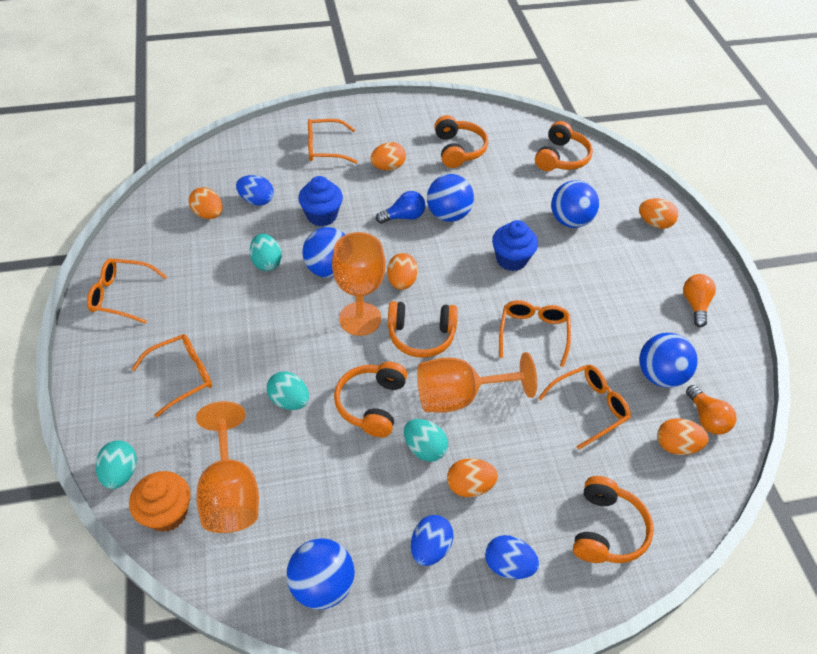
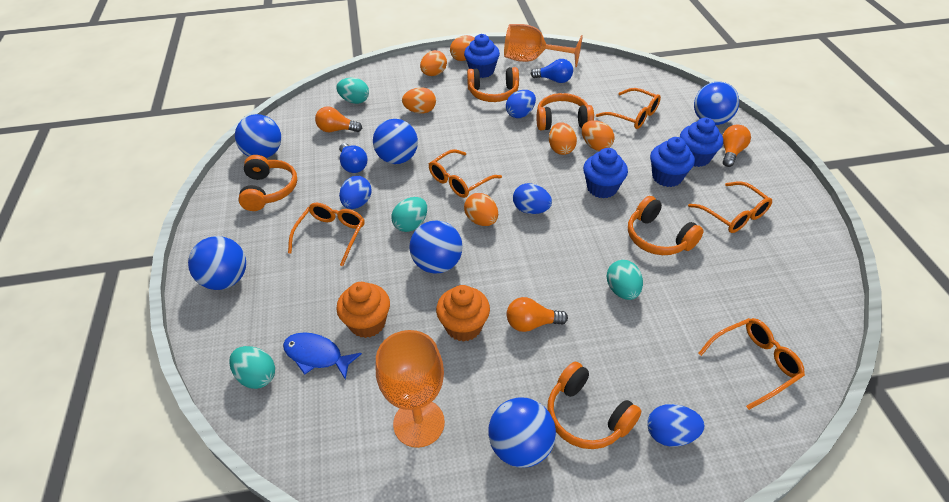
blue ball: [286,538,355,609] [302,227,345,278] [427,174,474,222] [551,180,599,228] [639,333,698,388] = 5 -> [188,236,246,290] [235,114,281,158] [373,119,418,164] [409,220,463,274] [488,397,556,468] [694,82,739,125] = 6
blue cupcake: [298,176,343,226] [492,220,538,271] = 2 -> [464,34,500,78] [583,148,628,198] [650,137,695,187] [680,118,723,167] = 4
blue egg: [236,175,274,206] [411,515,454,566] [485,535,539,579] = 3 -> [339,176,372,209] [506,90,536,118] [513,183,552,214] [647,404,704,447] = 4
blue fish: none = 0 -> [283,332,362,380] = 1
blue light bulb: [376,191,425,224] = 1 -> [339,143,367,173] [531,59,573,83] = 2
orange cupcake: [129,471,190,532] = 1 -> [336,282,390,338] [436,285,490,342] = 2
orange goblet: [196,401,259,533] [332,232,385,336] [417,352,537,412] = 3 -> [376,330,445,448] [504,24,583,67] = 2
orange light bulb: [683,274,716,327] [686,385,736,435] = 2 -> [315,106,362,132] [507,297,568,332] [723,125,751,167] = 3

